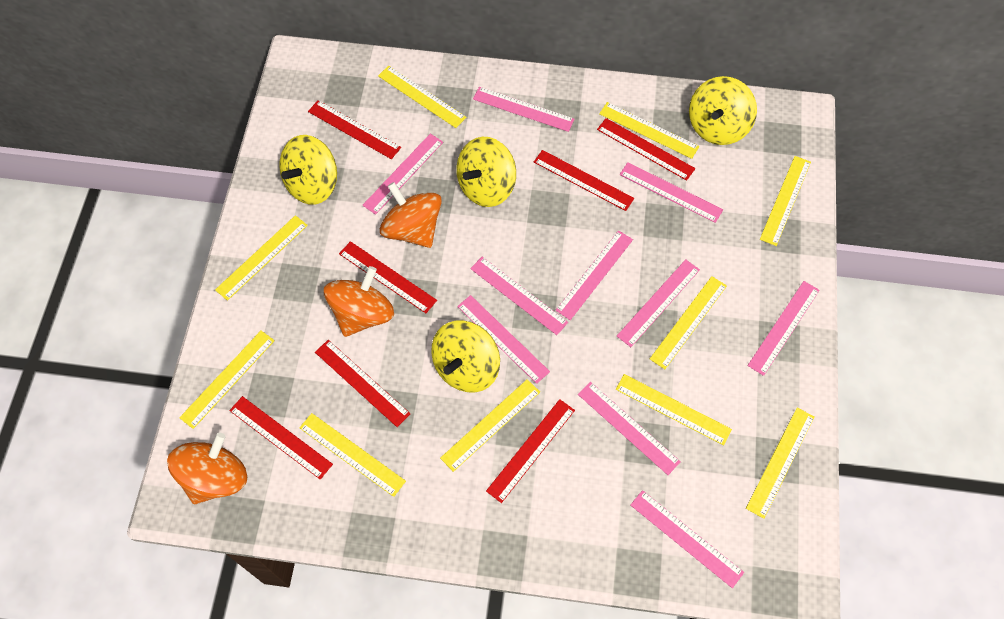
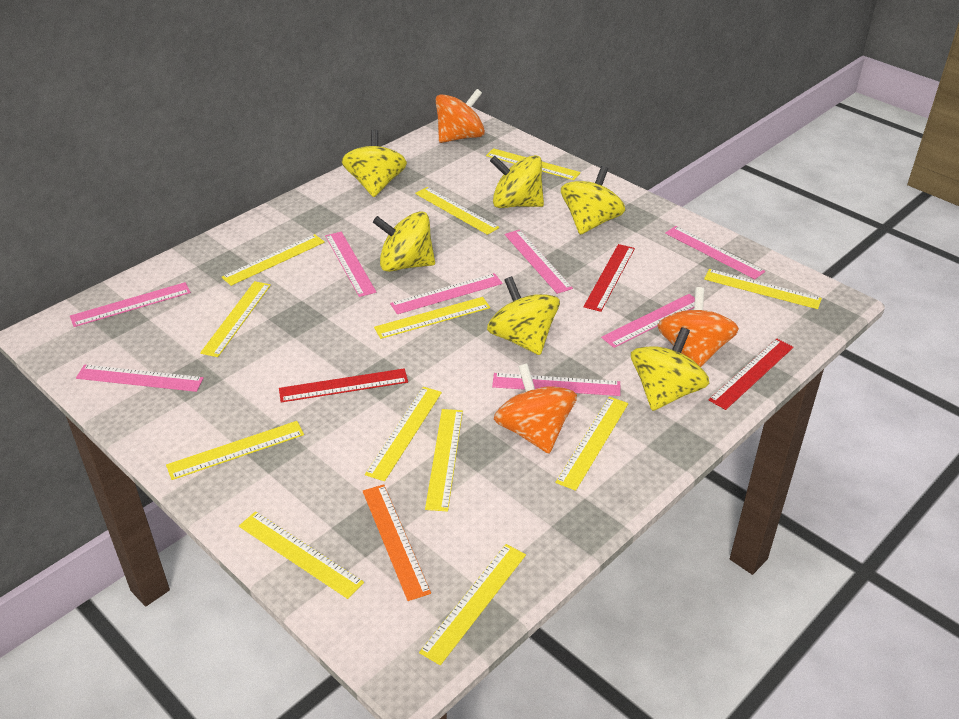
orange ruler: none = 0 -> [363,484,431,601] = 1
pink ruler: [362,134,443,215] [457,295,550,384] [470,257,568,335] [473,87,575,132] [555,230,633,320] [578,382,681,475] [617,259,700,347] [620,162,723,223] [630,490,744,588] [747,281,820,376] = 10 -> [70,282,191,327] [76,365,204,392] [325,232,376,297] [390,273,503,314] [492,373,620,396] [505,230,573,294] [601,294,695,348] [665,226,765,279] = 8
red ruler: [229,396,333,480] [308,100,401,159] [315,340,411,427] [339,241,437,313] [486,399,575,503] [534,150,634,211] [597,118,695,181] = 7 -> [279,368,408,402] [583,244,635,312] [708,338,793,410] = 3
yellow ruler: [179,331,275,429] [215,215,308,301] [299,413,406,497] [378,66,466,128] [440,379,540,472] [599,102,700,159] [616,374,732,445] [650,276,727,369] [746,408,815,519] [760,156,811,246] = 10 -> [166,421,304,480] [200,281,271,357] [221,234,325,286] [239,511,364,599] [365,387,442,481] [374,297,490,339] [415,187,499,235] [419,544,526,665] [425,409,463,512] [486,148,581,180] [555,397,628,491] [704,269,822,309] = 12
yellow spinning top: [279,135,337,205] [431,321,500,393] [456,137,516,207] [689,76,757,145] = 4 -> [342,129,407,197] [373,211,435,272] [487,276,560,355] [490,155,544,208] [561,166,625,235] [631,327,709,411] = 6

